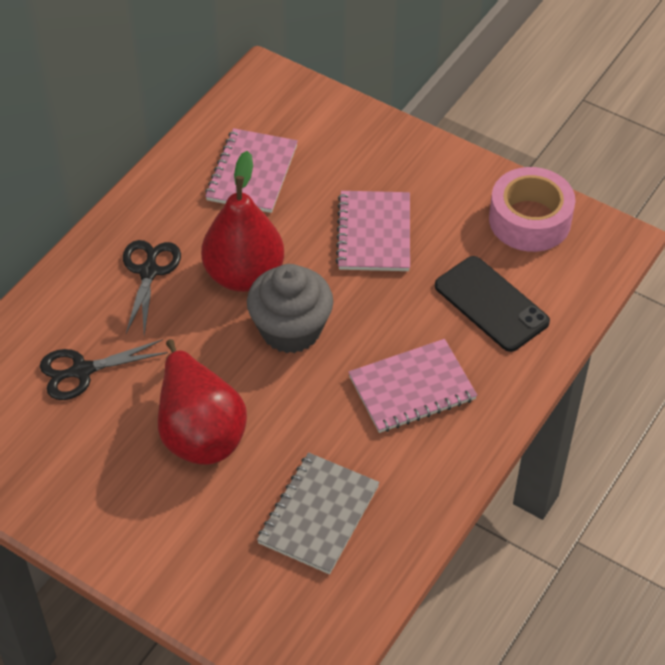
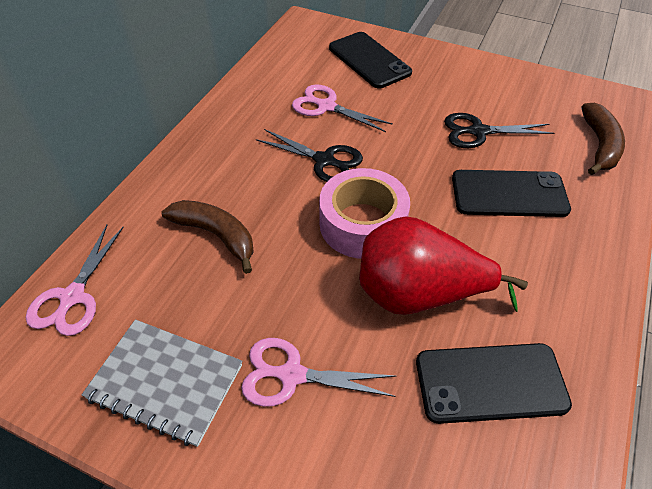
black phone: [435,256,550,352] = 1 -> [329,32,412,88] [416,343,572,424] [452,170,571,217] = 3
brown banana: none = 0 -> [162,200,254,274] [581,103,625,175] = 2
grey cupcake: [247,264,333,353] = 1 -> none = 0
pink notebook: [205,128,298,213] [336,191,410,271] [348,339,477,433] = 3 -> none = 0
pink scissors: none = 0 -> [26,225,124,336] [241,338,396,407] [292,84,393,132] = 3
red pear: [158,339,247,465] [201,151,284,292] = 2 -> [359,216,528,315] = 1

